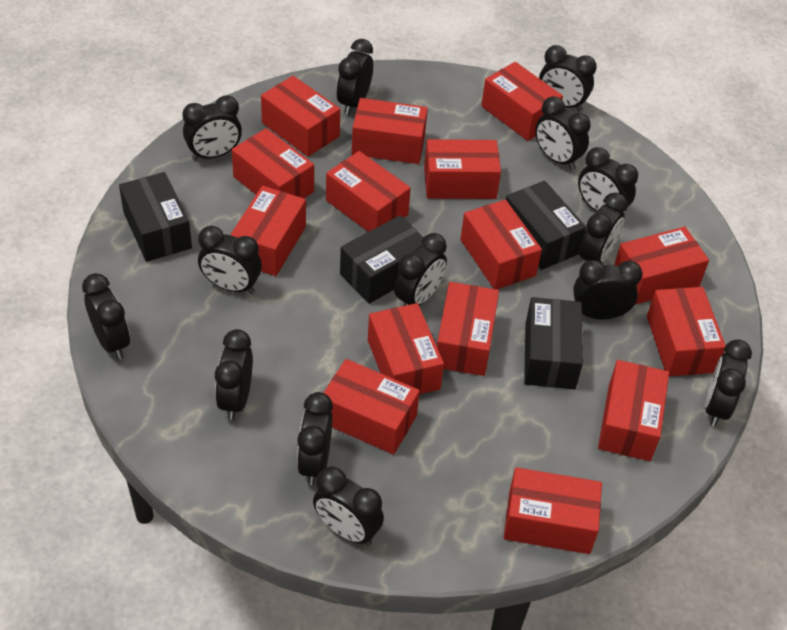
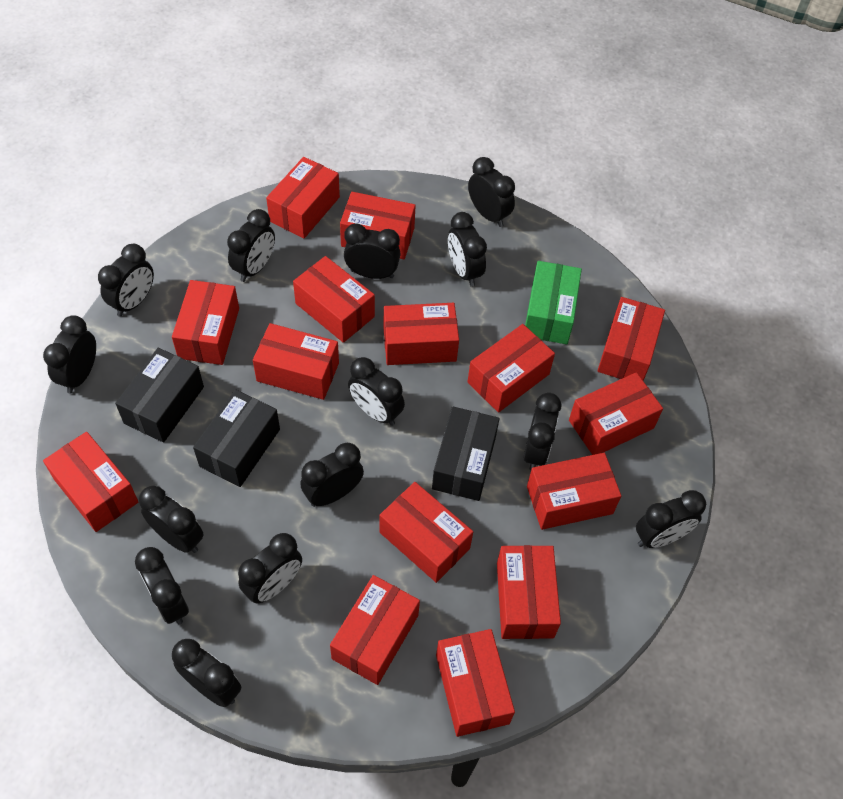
black box: [119,172,192,262] [340,215,424,304] [506,181,586,270] [524,297,583,389] = 4 -> [115,348,204,443] [193,389,280,487] [432,406,500,501] = 3
green box: none = 0 -> [525,261,582,344] = 1

